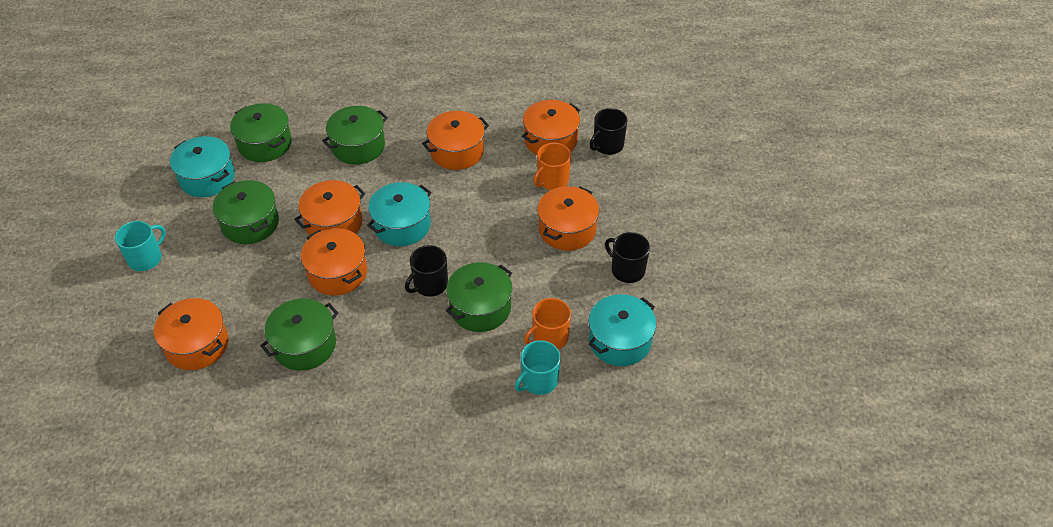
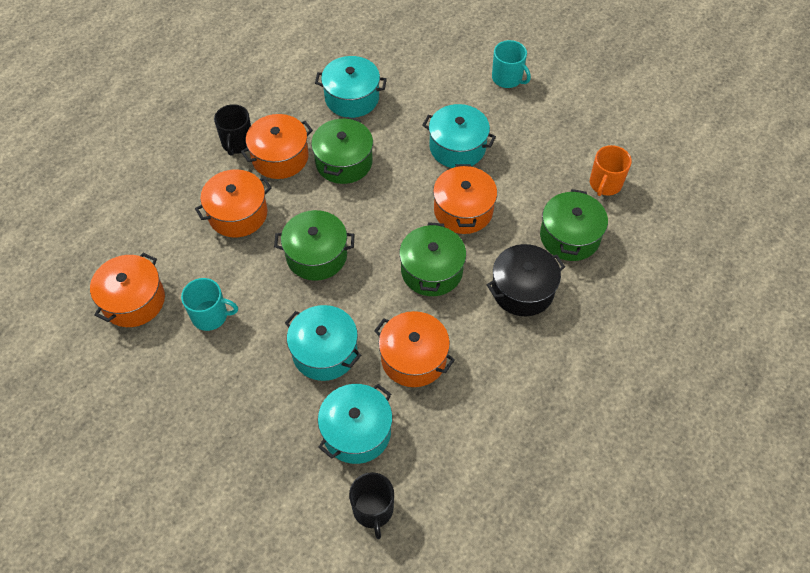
black mug: [405,245,448,297] [590,108,627,155] [605,232,650,283] = 3 -> [214,104,251,156] [349,472,394,539] = 2
black pot: none = 0 -> [487,244,565,316] = 1
green pot: [213,180,279,244] [230,103,292,162] [260,299,339,371] [322,106,388,164] [446,262,512,332] = 5 -> [274,210,354,281] [311,117,373,184] [399,222,466,296] [540,189,608,261] = 4
orange mug: [524,298,571,350] [533,143,571,190] = 2 -> [590,145,632,196] = 1
orange pot: [154,298,228,370] [294,180,365,235] [301,228,367,295] [422,111,489,170] [522,100,580,155] [537,186,599,251] = 6 -> [90,253,165,327] [195,169,272,238] [241,114,313,179] [374,311,455,387] [433,164,497,234] = 5
turquoise pot: [170,136,235,197] [367,182,432,246] [588,294,656,366] = 3 -> [285,305,361,381] [315,56,387,118] [318,384,393,464] [422,104,496,168] = 4

